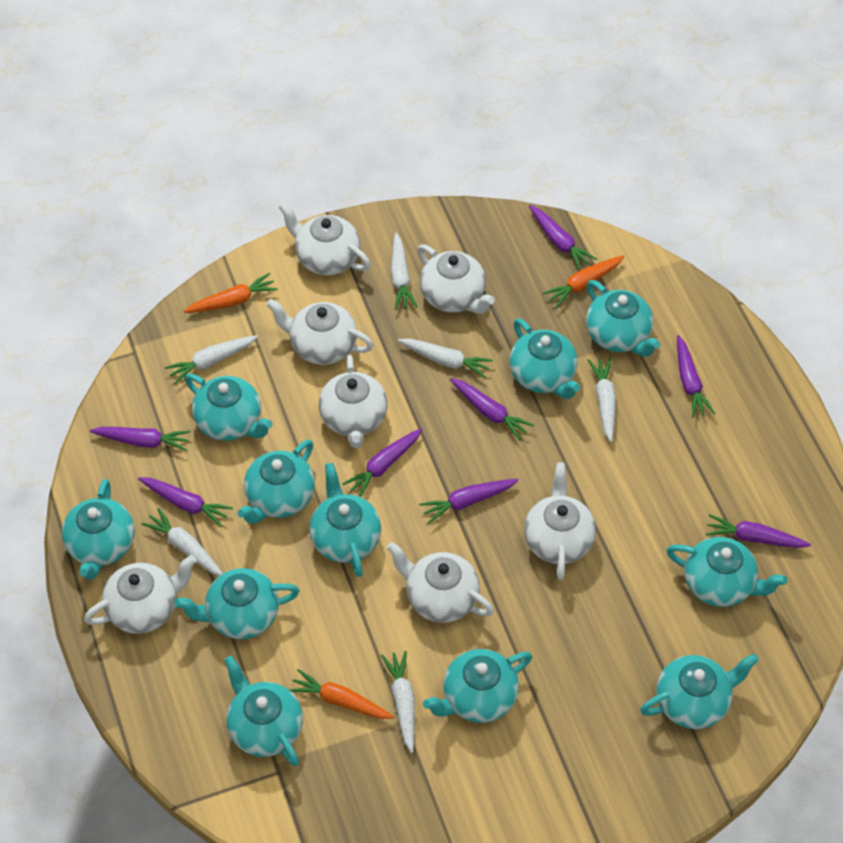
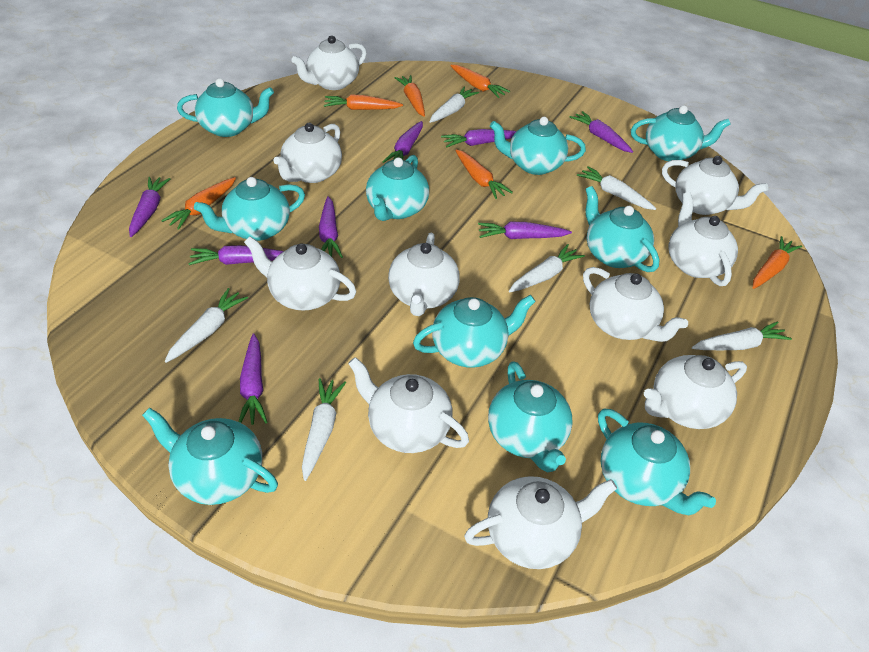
orange carrot: [183,273,278,313] [289,669,394,719] [543,255,625,308] = 3 -> [161,177,236,230] [324,94,403,110] [394,75,425,117] [450,65,510,98] [455,149,513,199] [753,236,802,289] = 6
turquoise teapot: [62,479,135,580] [175,568,300,639] [185,374,273,441] [224,655,303,766] [238,439,315,524] [309,463,381,577] [423,649,532,723] [510,318,580,399] [586,280,661,357] [640,654,759,729] [666,537,787,607] = 11 -> [142,407,278,505] [177,78,274,137] [194,177,305,241] [366,155,429,221] [413,295,536,368] [488,361,573,472] [490,117,586,175] [585,186,660,272] [598,408,716,515] [631,105,730,161] = 10
white teapot: [84,555,197,634] [266,299,374,365] [279,202,371,275] [319,355,388,448] [387,542,494,623] [417,244,495,314] [524,463,596,580] = 7 -> [244,236,356,310] [273,123,342,183] [292,35,367,90] [348,357,469,453] [388,232,460,316] [464,476,617,569] [583,267,688,342] [644,355,747,429] [662,156,768,215] [668,192,738,286] = 10

